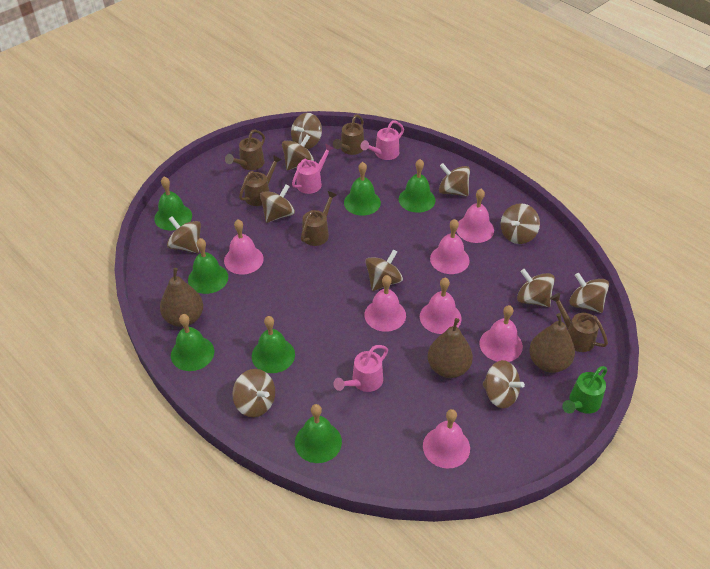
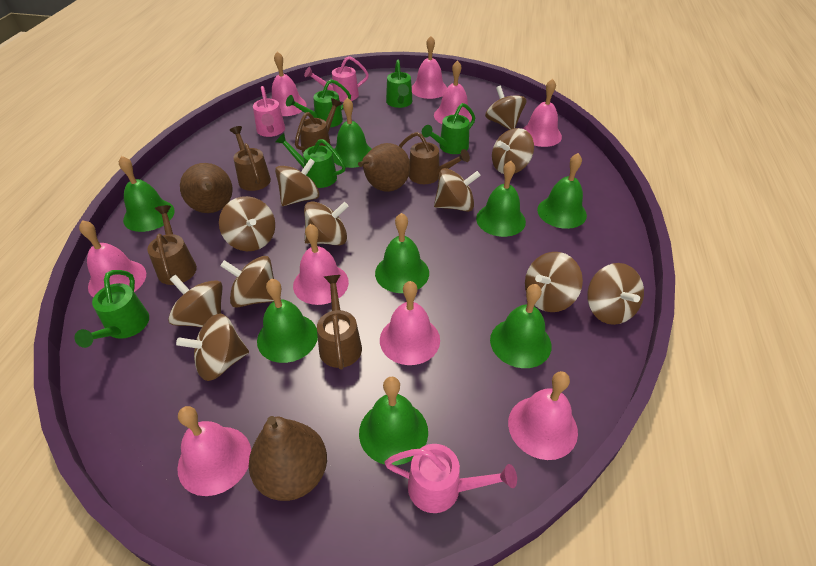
green bell: [154,177,192,231] [171,314,214,371] [188,238,228,294] [252,316,295,373] [295,404,342,463] [344,162,381,216] [399,159,436,213] = 7 -> [119,156,175,232] [257,279,318,363] [333,98,371,168] [359,377,428,465] [375,213,429,293] [476,161,526,237] [490,284,552,368] [537,153,587,229] = 8
green watering can: [562,366,607,414] = 1 -> [75,270,149,348] [276,133,346,188] [286,79,351,127] [386,59,412,108] [422,103,475,154] = 5
pink bell: [224,219,264,275] [364,275,406,332] [420,278,462,334] [423,409,470,469] [430,219,470,274] [456,189,494,243] [479,305,523,362] = 7 -> [79,220,146,298] [177,406,251,496] [272,51,307,116] [293,224,349,305] [380,281,440,365] [412,36,447,99] [434,60,472,124] [508,371,578,460] [523,79,562,147] = 9

